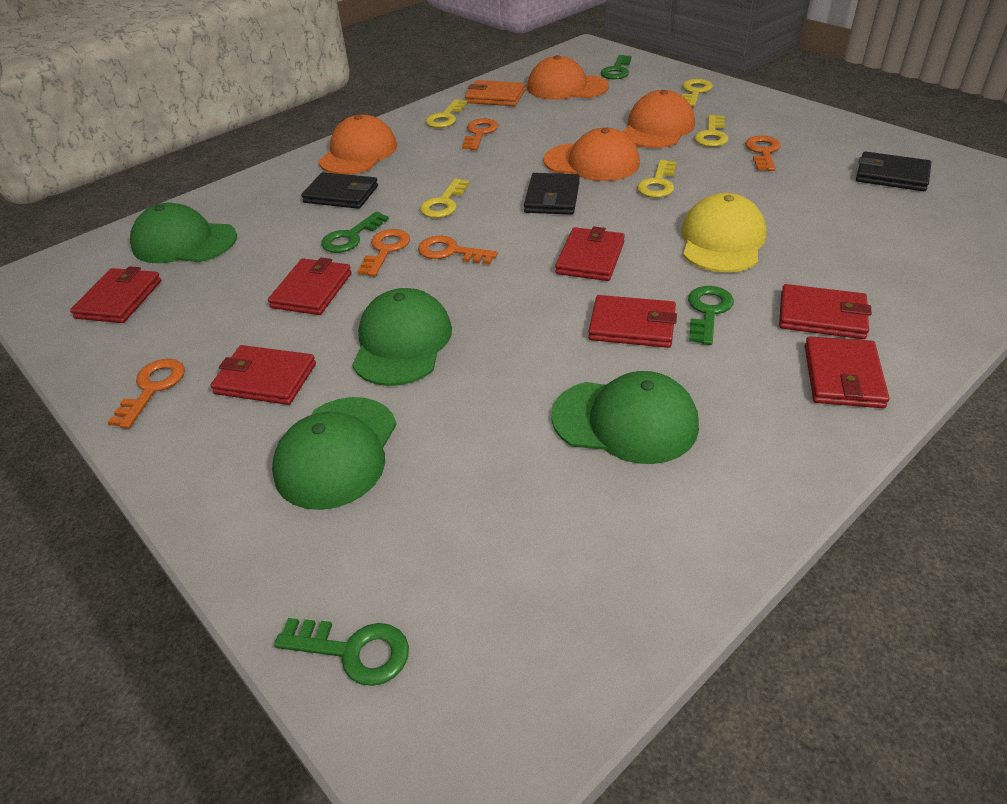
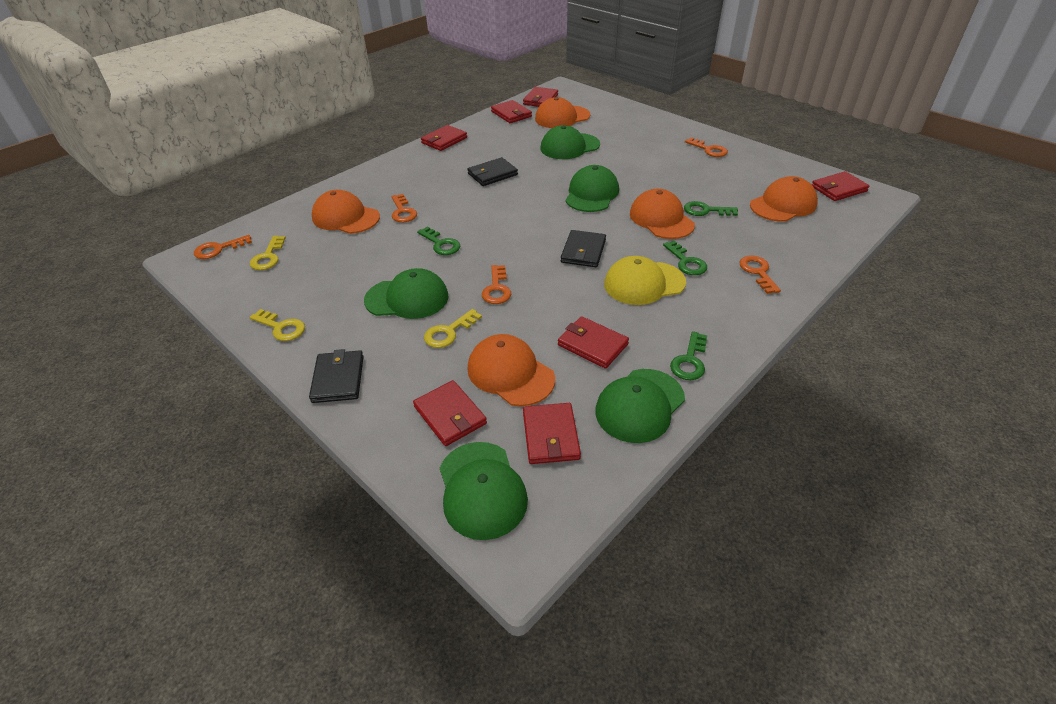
green cap: [130,203,237,263] [272,397,397,510] [352,288,452,386] [551,371,699,464] = 4 -> [364,268,448,319] [440,442,528,540] [540,125,600,159] [565,165,619,212] [595,369,685,443] = 5
orange cap: [319,115,397,175] [527,55,609,100] [544,128,640,181] [623,90,695,148] = 4 -> [312,190,380,234] [468,334,555,406] [535,97,590,128] [630,189,695,239] [750,176,818,222] = 5
orange wallet: [465,80,525,106] = 1 -> none = 0
yellow key: [420,178,470,218] [425,99,467,128] [637,160,676,198] [682,79,713,106] [694,115,729,147] = 5 -> [249,309,305,341] [250,236,286,270] [424,309,482,348] = 3

